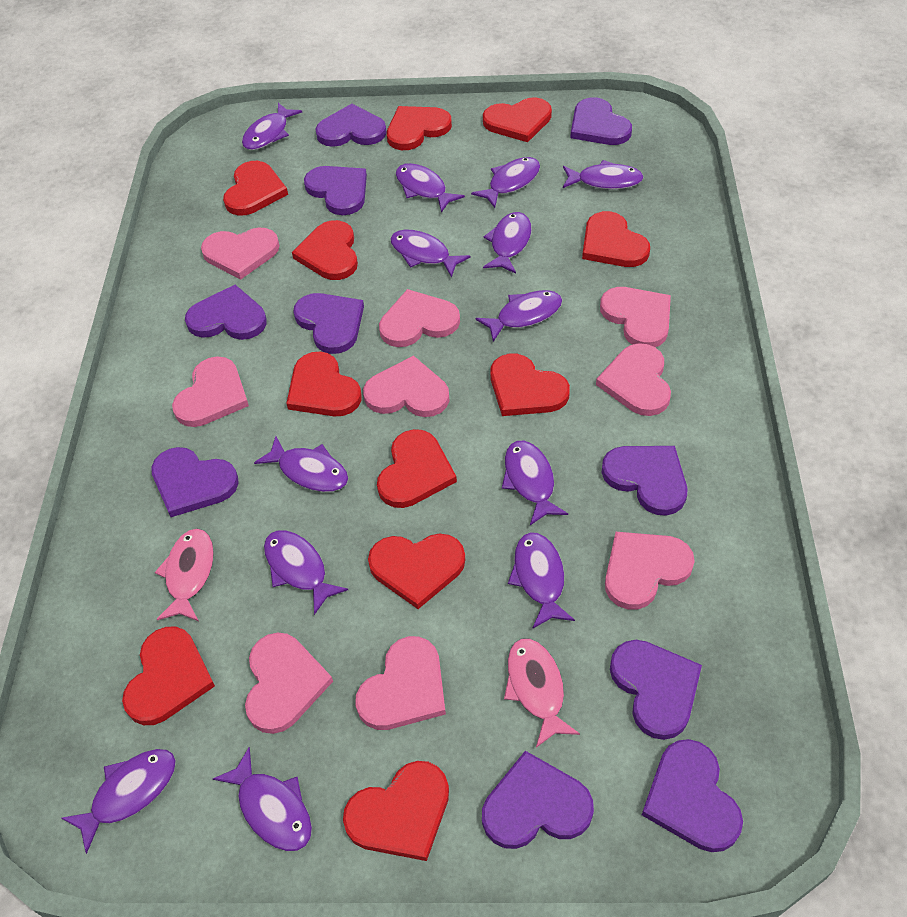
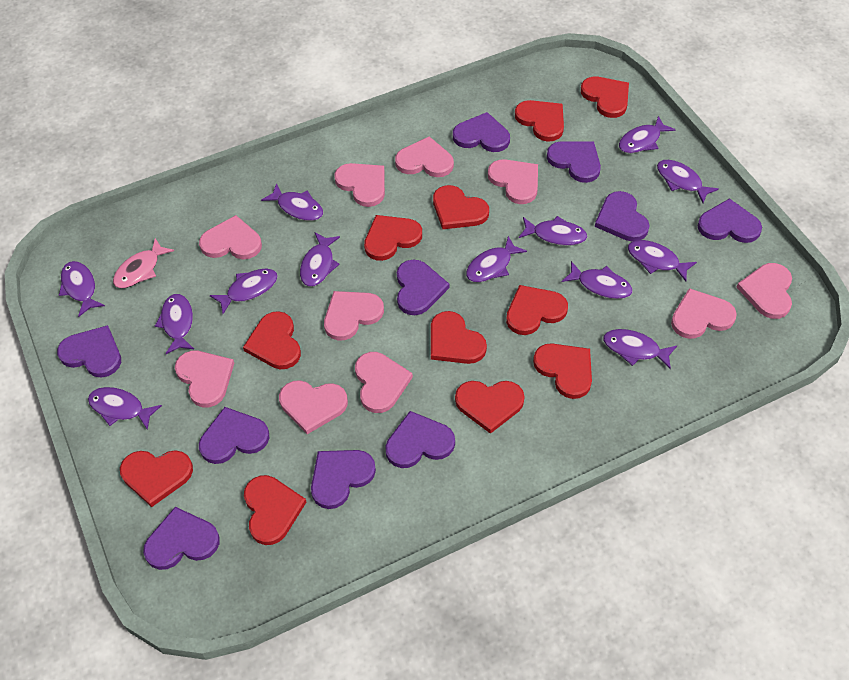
pink fish: [155,529,214,621] [504,638,580,748] = 2 -> [113,238,174,288] = 1
pink heart: [172,357,249,427] [201,228,279,279] [245,632,333,734] [355,636,446,730] [363,355,450,417] [379,289,460,347] [596,343,671,416] [600,287,671,347] [605,532,695,610] = 9 -> [175,351,234,407] [199,215,262,259] [279,380,348,434] [324,291,384,340] [334,163,385,207] [355,352,413,413] [395,136,454,177] [488,159,538,204] [671,288,737,339] [736,263,792,319] = 10

